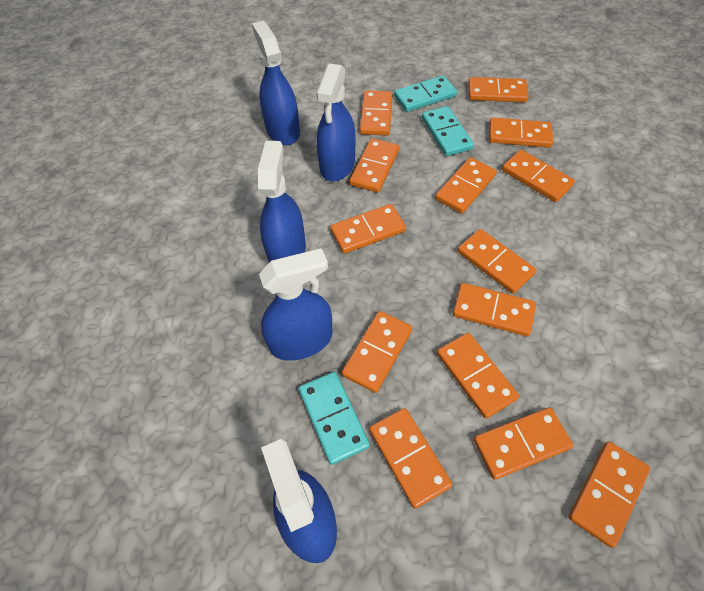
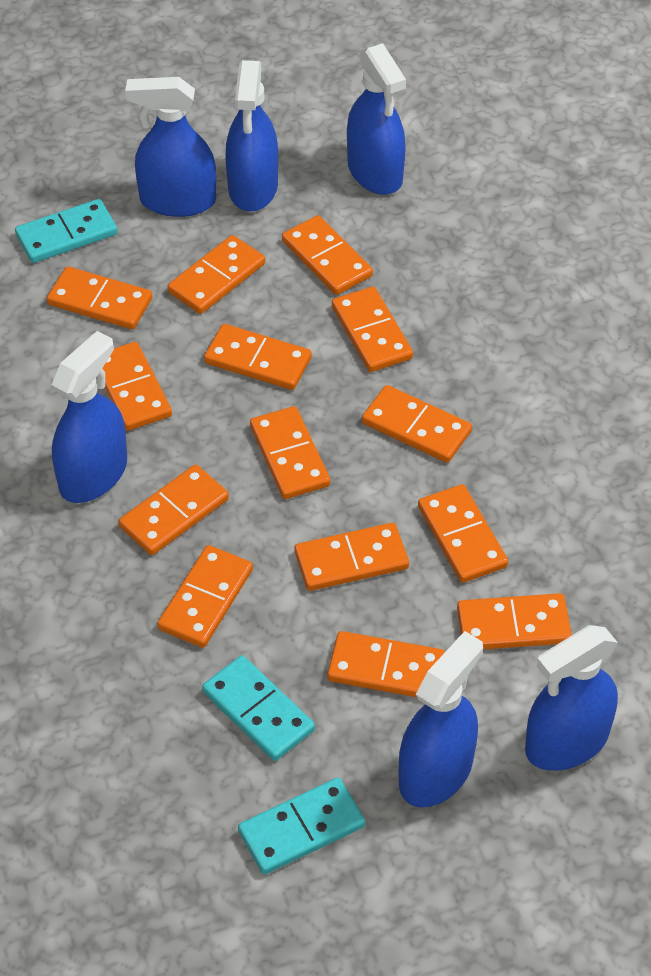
blue spray bottle: [252,21,300,145] [258,141,306,262] [259,248,333,361] [261,439,337,563] [316,63,356,181] = 5 -> [52,331,127,503] [125,77,216,217] [225,60,278,211] [347,43,406,195] [399,631,483,808] [525,625,618,771] = 6

